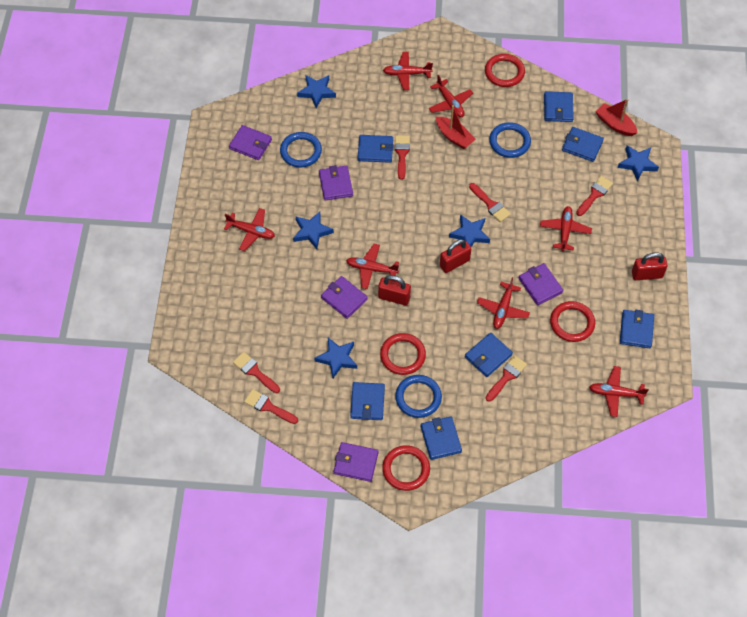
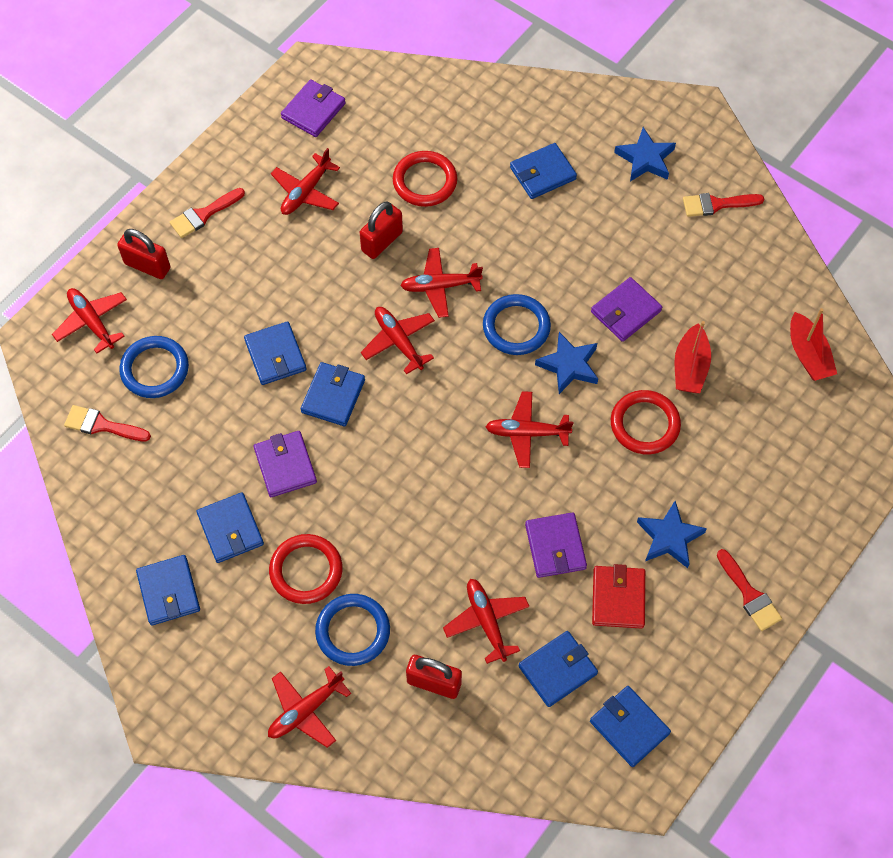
blue star: [293,212,334,249] [297,75,336,108] [314,337,357,378] [449,214,490,247] [618,145,659,181] = 5 -> [535,332,598,394] [614,127,676,182] [637,501,707,568] = 3
purple wallet: [229,125,272,160] [319,165,353,201] [321,276,368,319] [334,442,378,482] [519,263,563,305] = 5 -> [254,431,317,497] [281,79,345,137] [525,512,587,578] [591,277,662,342] = 4
red brush: [233,352,280,393] [244,389,298,424] [395,135,410,180] [469,183,511,222] [486,355,527,402] [576,176,613,216] = 6 -> [64,405,151,441] [170,188,245,238] [683,193,764,217] [717,549,782,631] = 4
red ring: [380,333,426,375] [382,445,430,491] [485,54,525,87] [550,301,595,342] = 4 -> [269,534,343,604] [393,151,457,207] [611,390,681,454] = 3
red wallet: none = 0 -> [592,564,645,629] = 1

